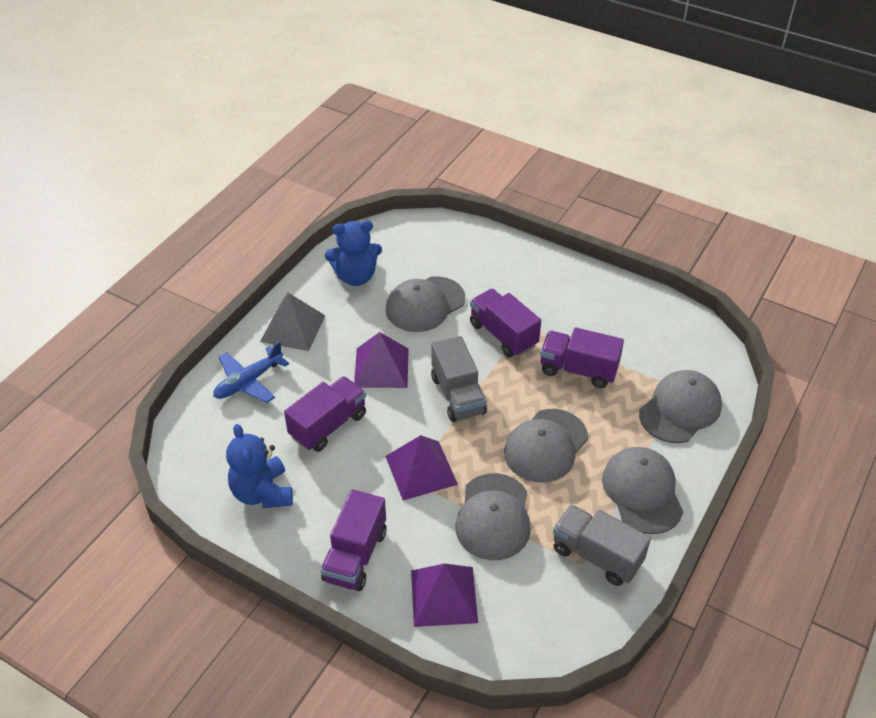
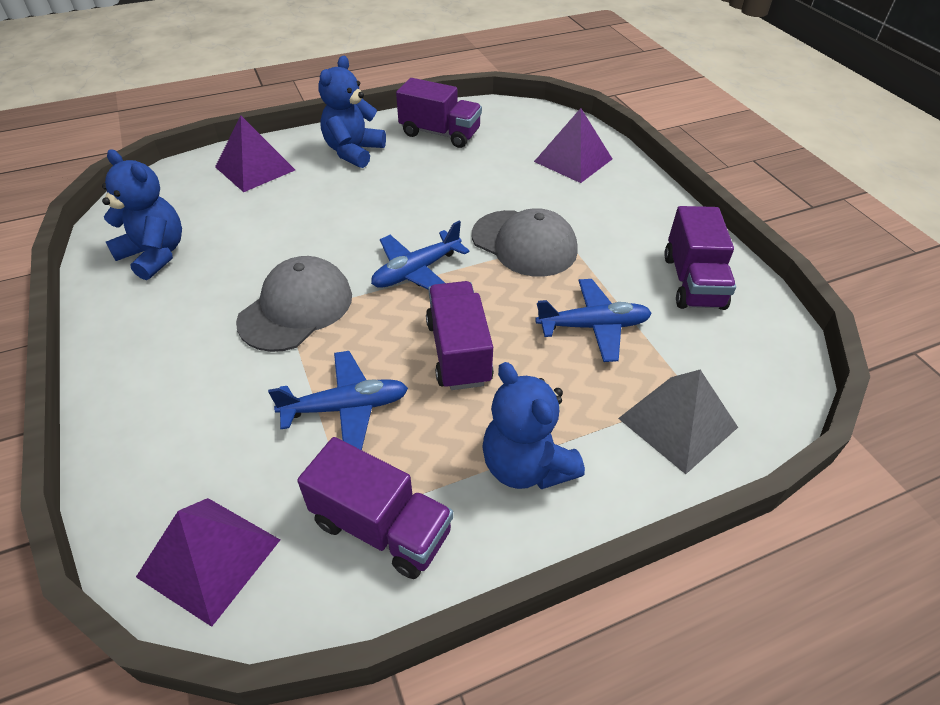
blue plane: [213,341,289,403] = 1 -> [268,351,408,450] [371,221,470,289] [535,279,652,362] = 3
blue teddy bear: [226,424,293,508] [325,221,382,286] = 2 -> [102,150,182,280] [318,56,386,168] [482,362,585,489] = 3
grey cap: [386,276,465,332] [455,473,531,560] [504,409,588,483] [602,447,683,534] [639,370,722,443] = 5 -> [236,256,352,352] [472,208,578,277] = 2
grey truck: [431,336,487,422] [553,505,651,586] = 2 -> none = 0

